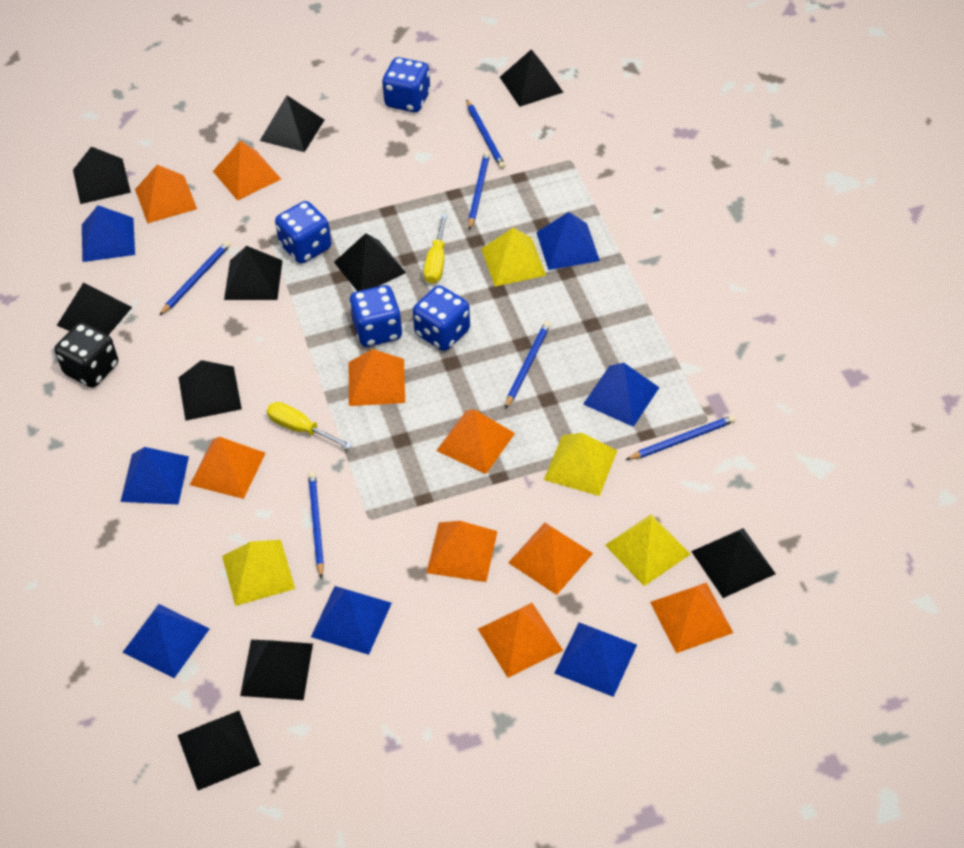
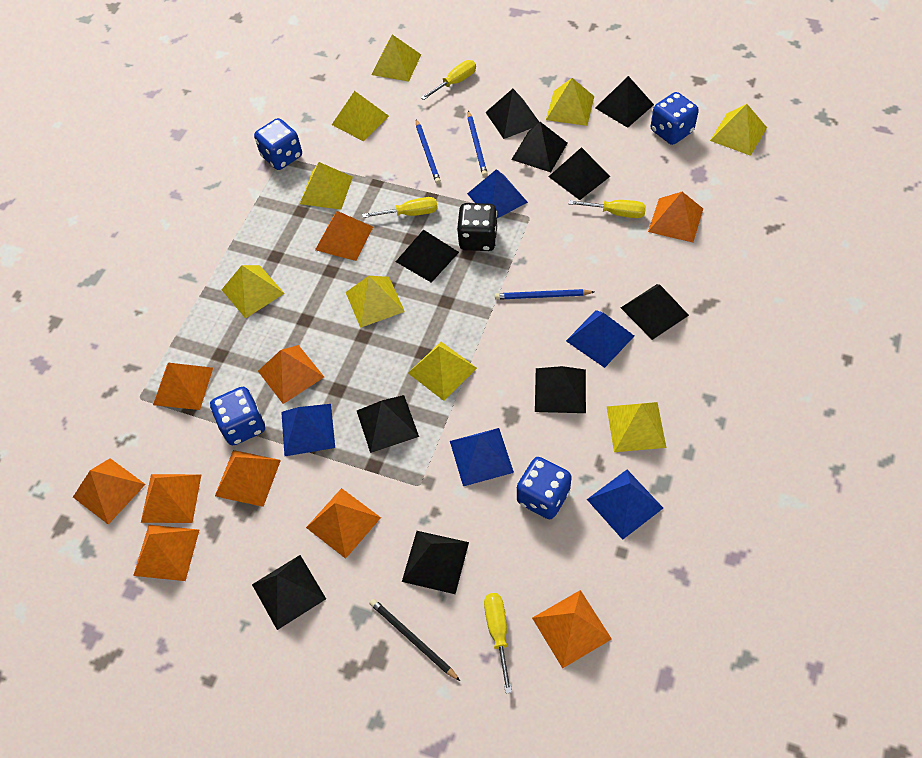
black pencil: none = 0 -> [369,599,460,681] = 1
blue pencil: [159,241,231,316] [308,472,324,579] [466,99,506,169] [468,151,490,230] [505,321,551,409] [626,415,736,460] = 6 -> [416,119,441,184] [467,111,488,177] [495,289,594,300] = 3
blue pyramid: [82,205,135,262] [120,447,189,505] [123,604,210,678] [311,586,392,655] [536,212,600,270] [554,623,637,697] [583,363,660,427] = 7 -> [281,404,335,456] [450,428,514,486] [467,169,528,218] [566,310,634,368] [587,470,663,540] = 5
orange pyramid: [135,165,197,223] [190,437,266,499] [213,141,281,201] [349,349,405,406] [426,521,498,582] [436,409,515,474] [478,603,563,678] [508,523,593,595] [650,583,733,653] = 9 -> [73,458,146,524] [133,525,199,581] [141,474,202,523] [153,363,213,410] [215,450,281,507] [258,345,324,404] [306,488,381,559] [315,211,373,261] [532,590,612,669] [648,192,703,243] = 10
yellow pyramid: [222,540,295,606] [481,228,546,287] [544,433,617,496] [605,514,690,586] = 4 -> [221,265,284,319] [300,162,353,210] [332,91,389,141] [346,276,405,328] [372,35,421,82] [408,342,477,401] [546,78,594,126] [607,402,666,452] [710,104,767,156] = 9
yellow screwdriver: [266,402,352,449] [424,214,447,284] = 2 -> [362,197,438,218] [421,60,476,100] [484,593,512,694] [568,200,646,218] = 4

